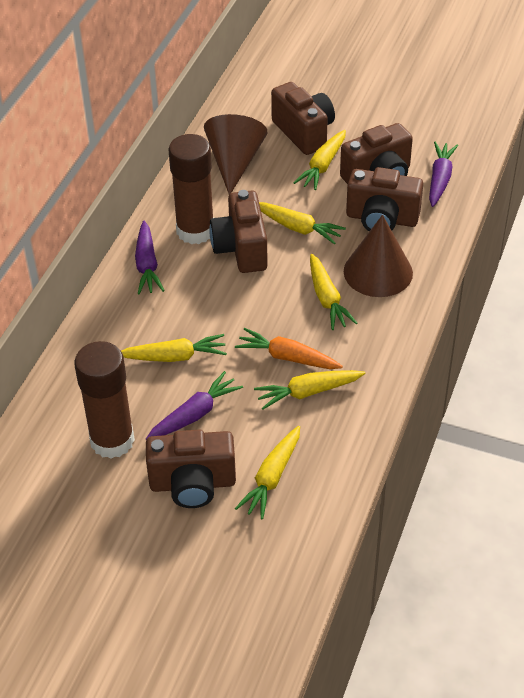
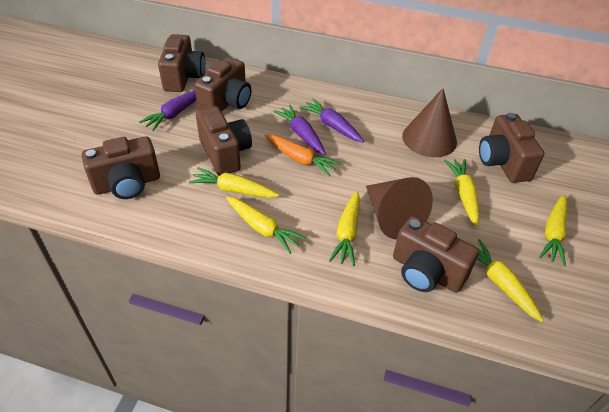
brown camera: [146,430,236,508] [209,190,268,273] [271,82,335,155] [340,123,413,184] [346,167,423,231] = 5 -> [82,136,160,199] [158,34,206,92] [194,57,252,112] [196,106,252,176] [393,216,479,293] [479,113,544,183] = 6
brown glue stick: [74,341,135,459] [168,134,213,244] = 2 -> none = 0

